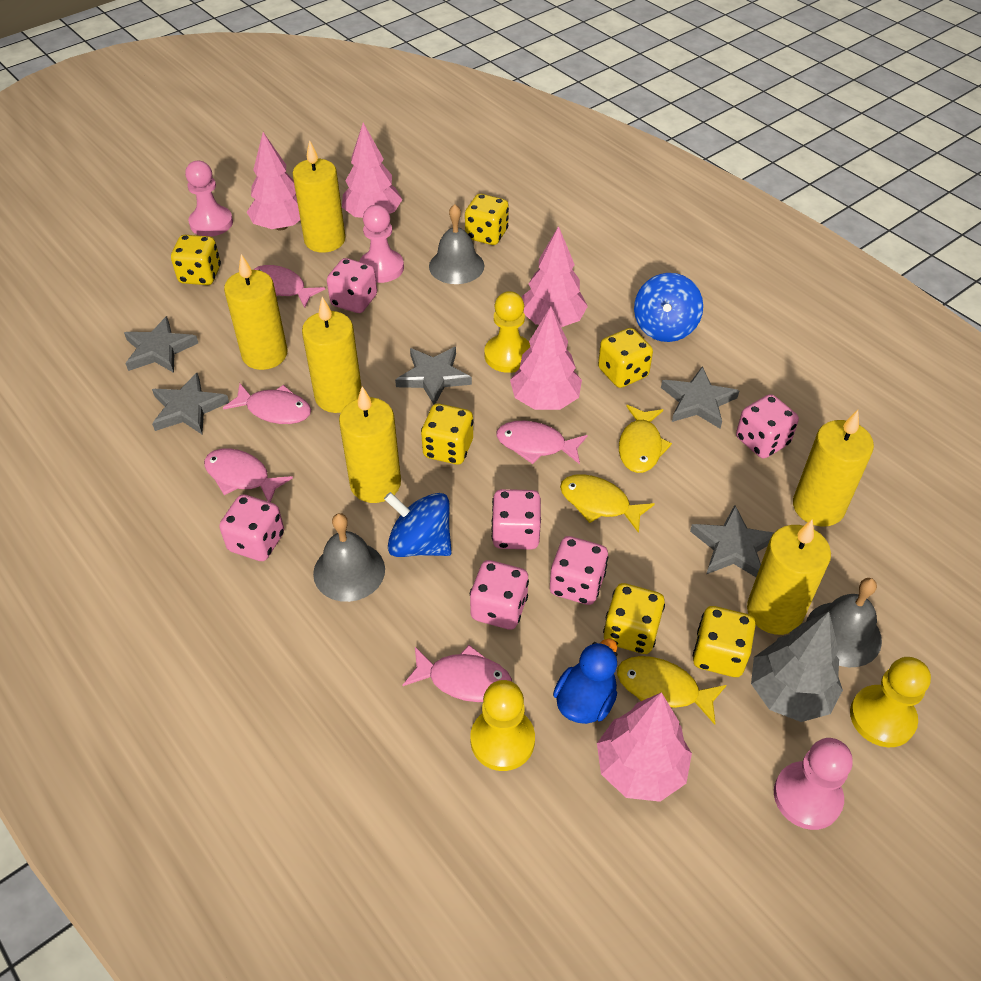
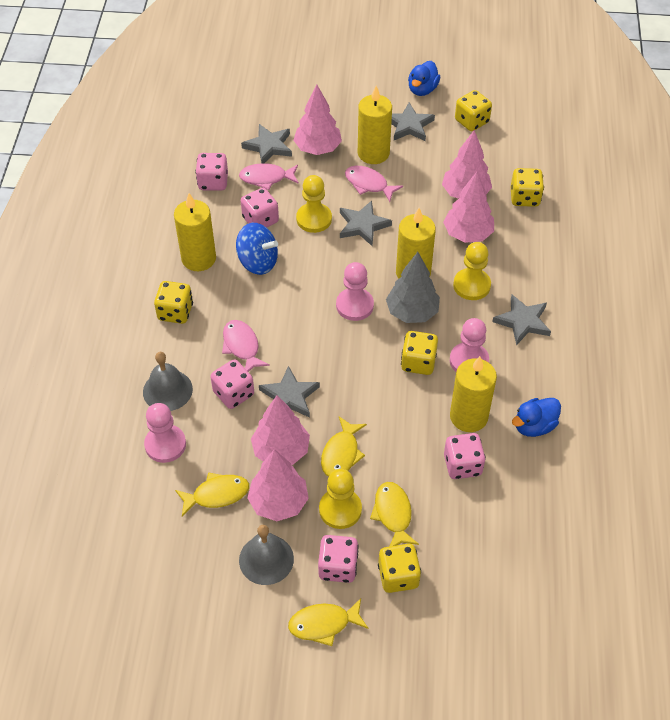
blue duck: [553,638,617,724] = 1 -> [408,61,440,96] [512,398,561,437] = 2
blue spinning top: [384,492,452,557] [634,273,703,342] = 2 -> [236,223,278,275] = 1
grey bell: [313,513,385,602] [429,204,484,284] [806,578,882,667] = 3 -> [143,352,193,411] [239,525,294,585] = 2
pink dice: [219,494,284,561] [327,258,377,313] [470,560,529,629] [492,489,541,550] [550,536,608,605] [736,394,799,458] = 6 -> [195,153,228,191] [211,359,254,409] [241,188,279,227] [318,535,359,583] [444,433,486,479] = 5
pink fish: [204,448,293,502] [223,384,311,424] [254,265,325,308] [403,645,512,702] [496,421,587,464] = 5 -> [222,320,270,372] [239,163,299,190] [345,166,403,202] = 3
yellow candle: [224,254,288,370] [292,140,345,253] [302,297,362,413] [339,386,401,503] [747,519,831,635] [793,410,874,527] = 6 -> [174,193,216,271] [358,86,392,164] [396,208,436,279] [450,356,497,432] = 4
yellow dice: [171,235,221,285] [421,404,474,465] [465,194,509,245] [598,328,653,388] [603,583,665,654] [693,606,756,677] = 6 -> [154,281,193,324] [378,544,421,593] [401,331,438,375] [455,90,492,131] [511,168,544,207] = 5
yellow fish: [560,474,655,533] [617,656,727,725] [619,405,672,473] = 3 -> [175,472,249,516] [288,598,368,646] [321,416,367,477] [370,482,419,547] = 4

